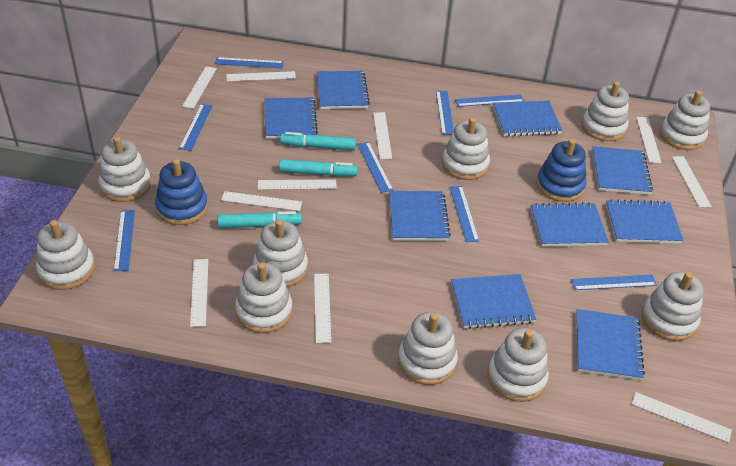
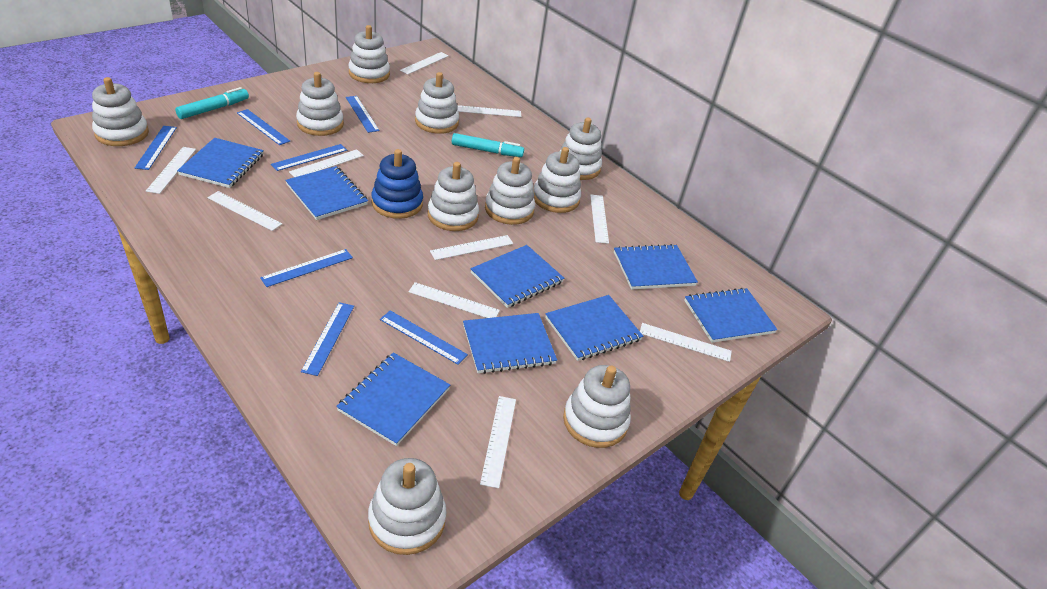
blue notebook: [265,98,318,139] [317,71,370,109] [389,191,451,241] [451,274,536,329] [493,101,562,136] [531,202,609,247] [576,309,645,380] [592,146,653,195] [606,199,684,244] = 9 -> [177,138,264,188] [285,166,368,220] [336,352,450,446] [463,313,557,374] [470,245,564,308] [545,295,643,361] [614,244,698,290] [684,288,778,343] = 8
blue ruler: [114,210,135,271] [179,104,213,151] [215,57,284,68] [357,142,393,193] [436,91,454,135] [450,186,479,242] [455,94,524,107] [571,275,657,290] = 8 -> [135,126,177,170] [237,109,290,145] [260,249,353,287] [271,144,347,171] [301,302,354,376] [346,96,380,133] [380,310,468,365] = 7
blue stacking toy: [155,159,208,225] [536,139,586,202] = 2 -> [372,149,423,219] = 1
turquoise marker: [218,211,302,228] [279,159,357,176] [280,132,356,150] = 3 -> [175,87,249,119] [452,133,524,157] = 2

